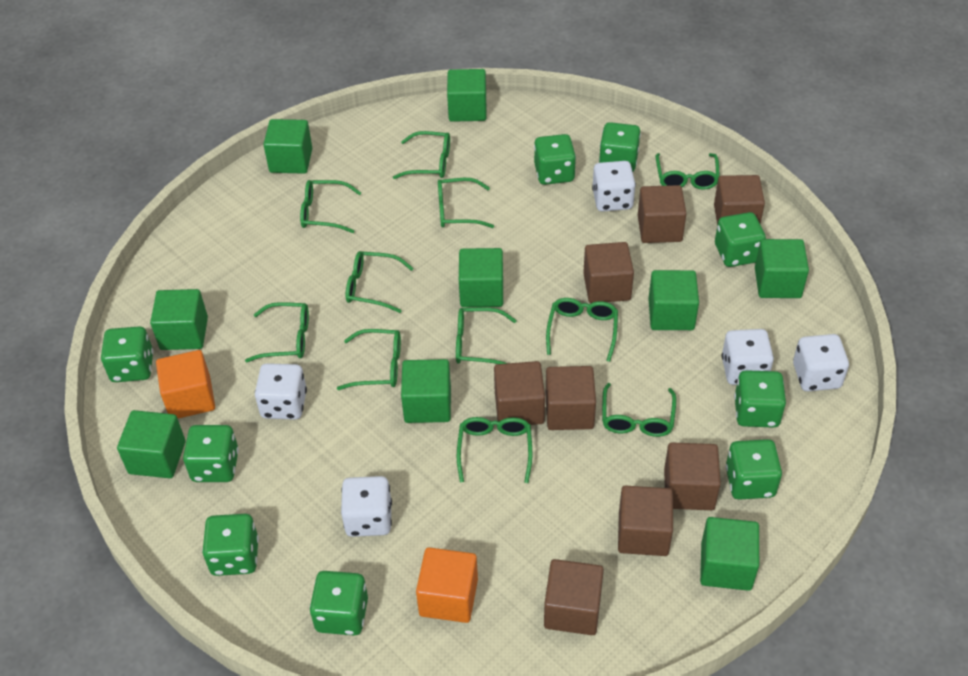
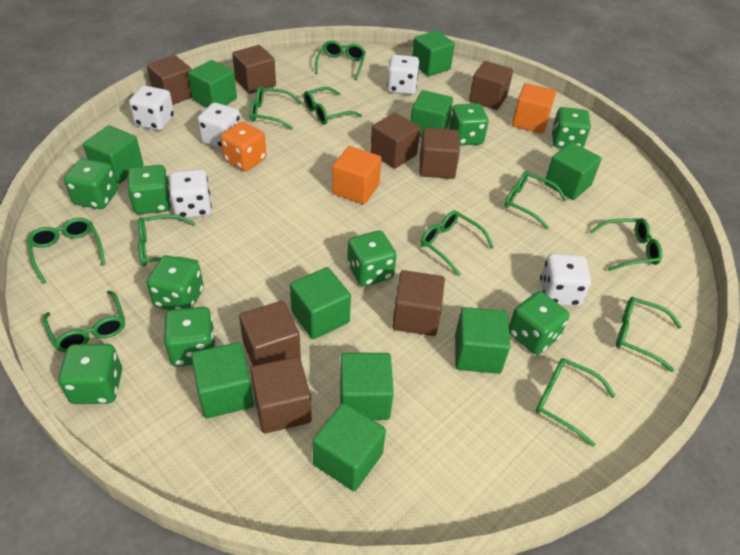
green cube: [117,410,185,478] [150,289,208,350] [263,119,312,174] [401,359,451,423] [447,69,486,122] [459,248,503,307] [648,270,699,330] [700,517,759,591] [755,239,809,298] = 9 -> [83,125,143,184] [188,60,237,108] [191,342,254,418] [290,267,351,339] [312,403,386,491] [340,353,394,420] [411,90,453,137] [412,30,455,76] [455,307,510,374] [544,142,602,200] = 10
orange dice: none = 0 -> [220,122,266,171] = 1

